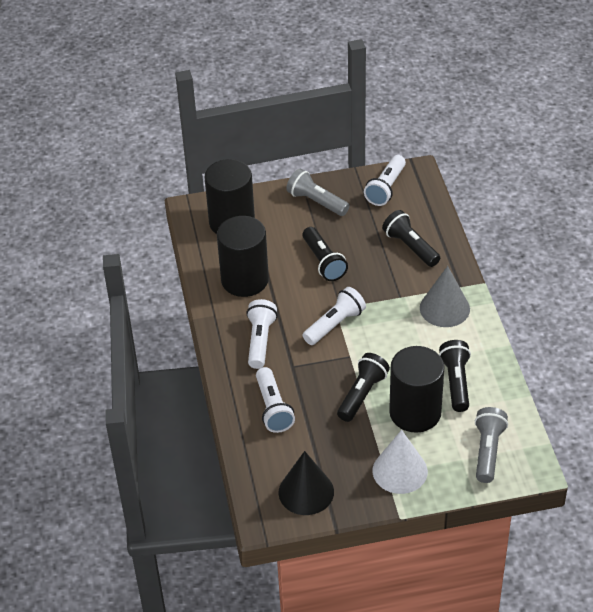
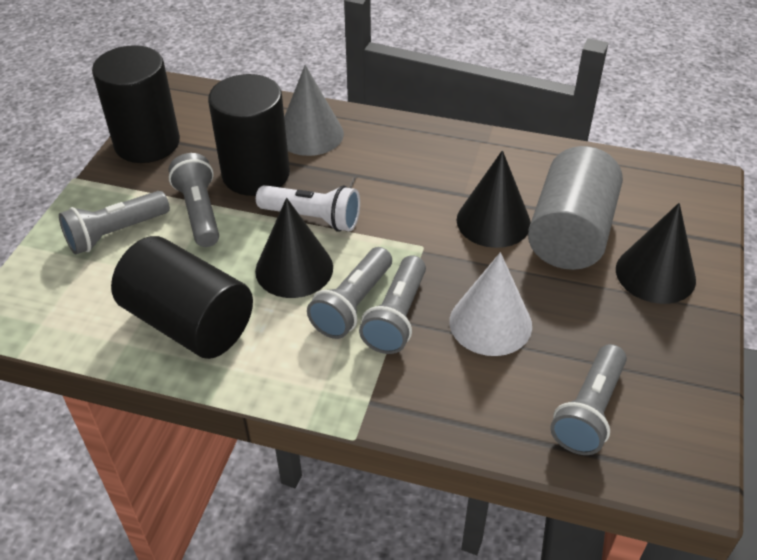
black cone: [278,451,334,515] = 1 -> [255,198,333,298] [456,150,531,248] [616,203,696,304] = 3
black flashlight: [303,227,348,281] [337,353,390,422] [382,210,440,267] [439,340,471,412] = 4 -> none = 0
grey cylinder: none = 0 -> [528,146,623,270] = 1
grey flashlight: [286,169,350,216] [475,407,508,483] = 2 -> [59,191,170,255] [169,153,219,247] [307,247,392,339] [359,255,426,354] [550,344,627,455] = 5
white flashlight: [246,299,278,369] [256,367,295,433] [303,287,366,345] [364,155,406,206] = 4 -> [256,185,360,232] = 1

